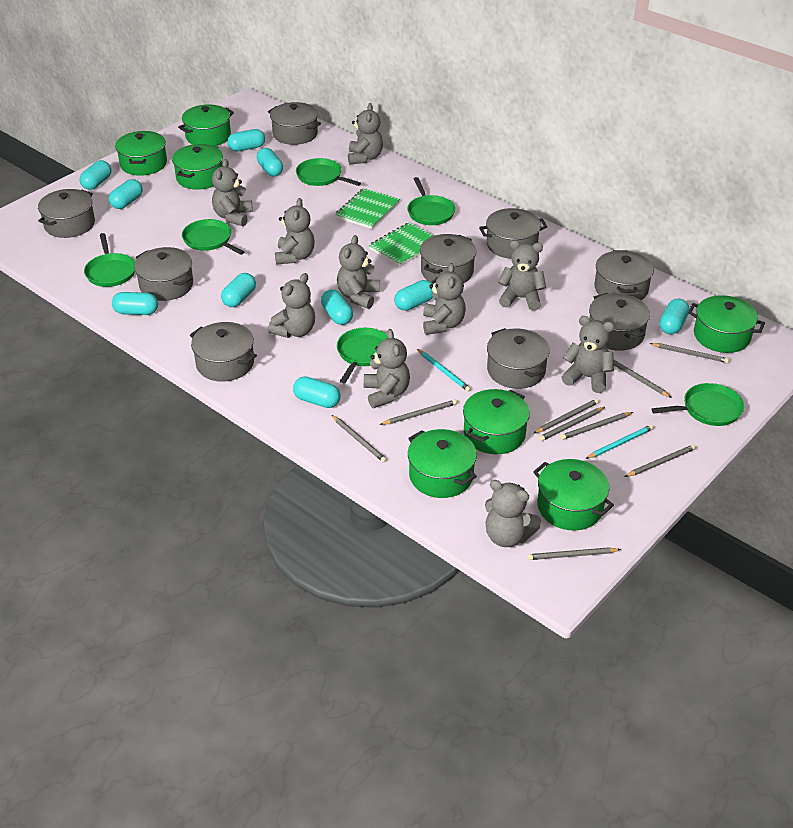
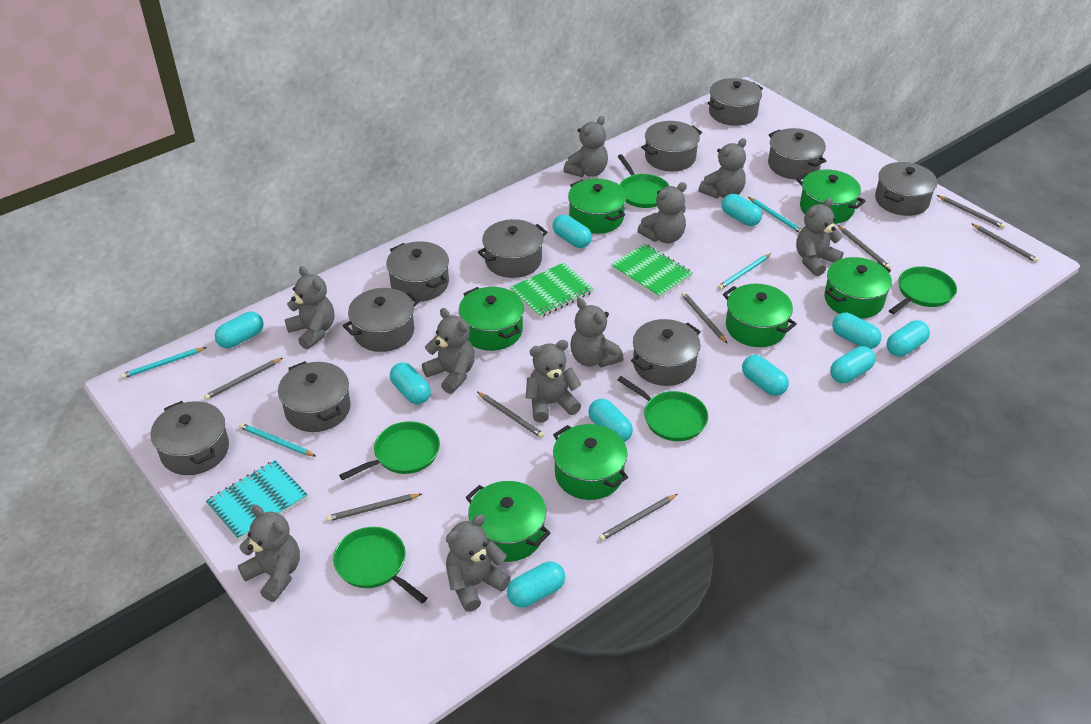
green pan: [84,233,135,287] [182,219,244,255] [296,158,361,186] [337,328,387,383] [407,177,455,225] [651,383,744,426] = 6 -> [333,527,427,603] [339,421,440,480] [617,154,669,208] [617,376,708,441] [889,266,957,314] = 5
grey pencil: [332,415,387,462] [380,400,457,425] [527,547,621,560] [533,399,599,434] [539,407,605,441] [560,412,633,440] [613,359,672,398] [625,445,696,477] [650,343,729,363] = 9 -> [204,358,282,400] [326,494,422,522] [477,392,544,438] [599,494,678,541] [682,292,728,344] [838,225,891,269] [937,195,1005,229] [971,223,1039,263] = 8
grey pot: [38,189,95,238] [134,247,193,301] [190,322,257,382] [268,102,321,145] [420,234,476,284] [479,208,547,259] [487,328,550,389] [589,293,650,351] [594,250,654,300] = 9 -> [151,401,229,475] [278,361,350,432] [343,288,419,352] [386,242,449,302] [478,219,547,278] [631,319,701,386] [641,121,702,171] [708,78,763,126] [768,128,826,180] [875,162,937,216] = 10
turquoise notebook: none = 0 -> [206,460,308,541] = 1
turquoise pencil: [417,349,471,392] [586,425,654,459] = 2 -> [121,347,207,379] [239,423,316,457] [718,253,771,290] [748,197,802,233] = 4

